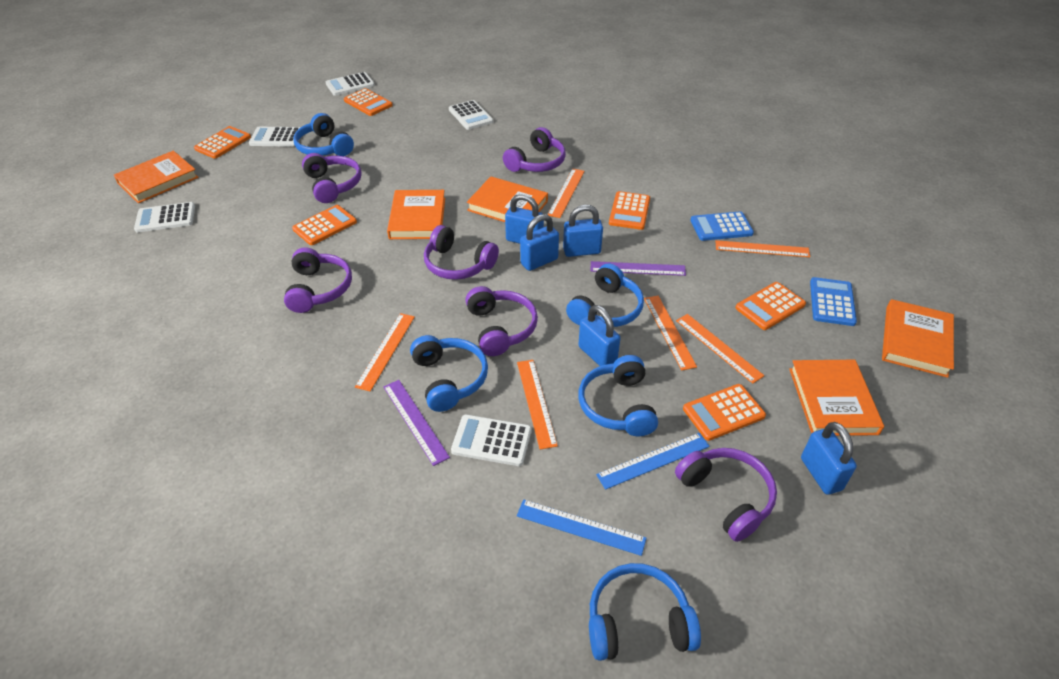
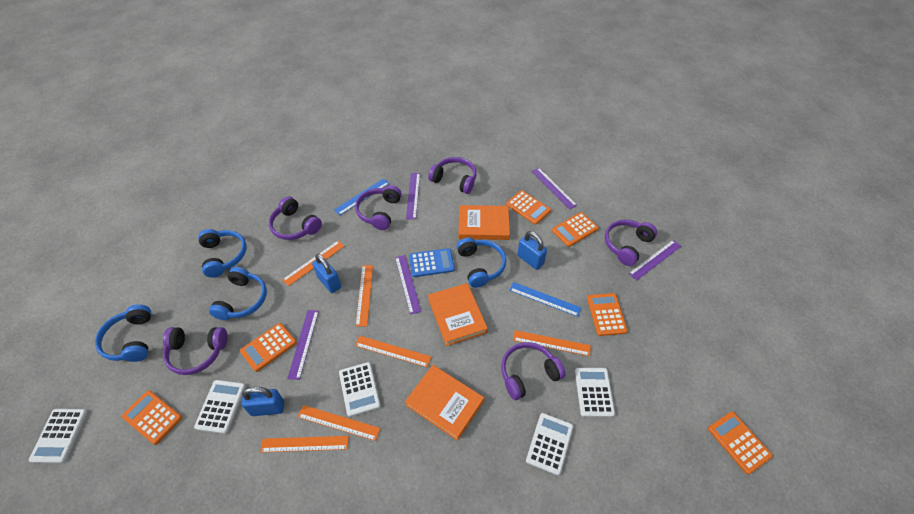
blue calculator: [691,211,754,241] [810,277,857,326] = 2 -> [409,248,455,277] = 1
blue headphones: [293,113,354,156] [410,335,488,412] [566,264,644,327] [578,355,658,436] [589,563,701,661] = 5 -> [95,304,151,362] [198,229,246,277] [209,267,267,320] [457,238,506,288] = 4
blue padlock: [505,194,544,244] [520,214,559,271] [563,205,603,257] [578,305,620,366] [801,422,857,495] = 5 -> [241,387,284,416] [312,254,341,293] [517,231,547,270] = 3
orange book: [114,151,198,203] [387,190,445,239] [467,176,548,222] [789,360,884,436] [882,299,954,378] = 5 -> [405,365,484,441] [428,283,488,346] [458,205,510,240] = 3
purple ruler: [384,380,450,466] [591,261,686,276] = 2 -> [287,310,319,380] [395,255,421,315] [406,173,420,219] [532,168,577,209] [628,240,681,281] = 5

